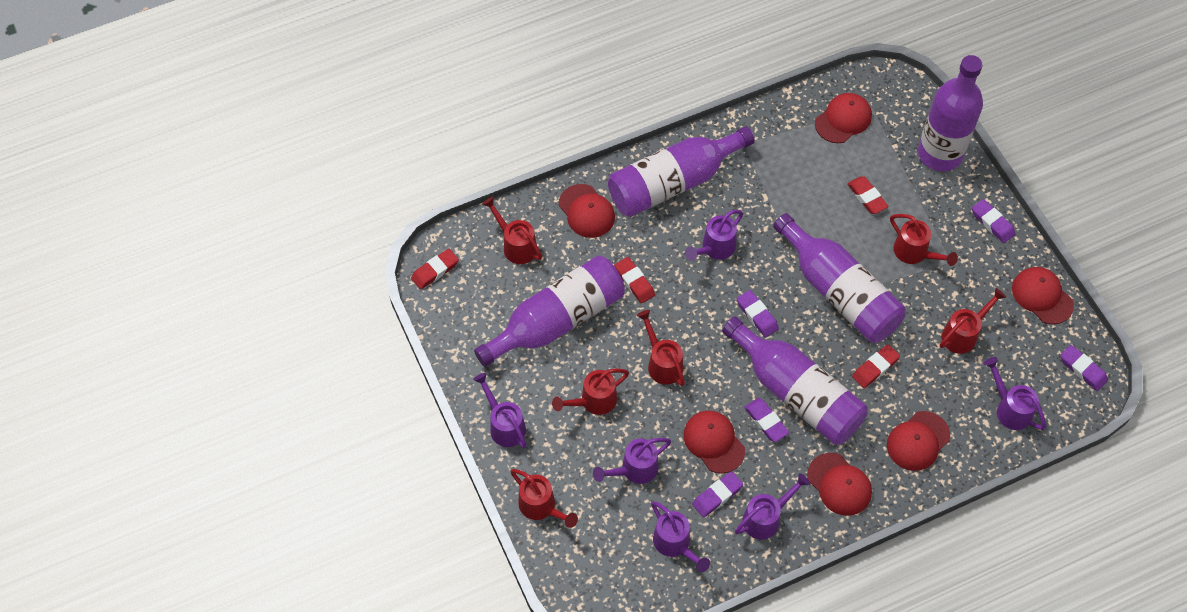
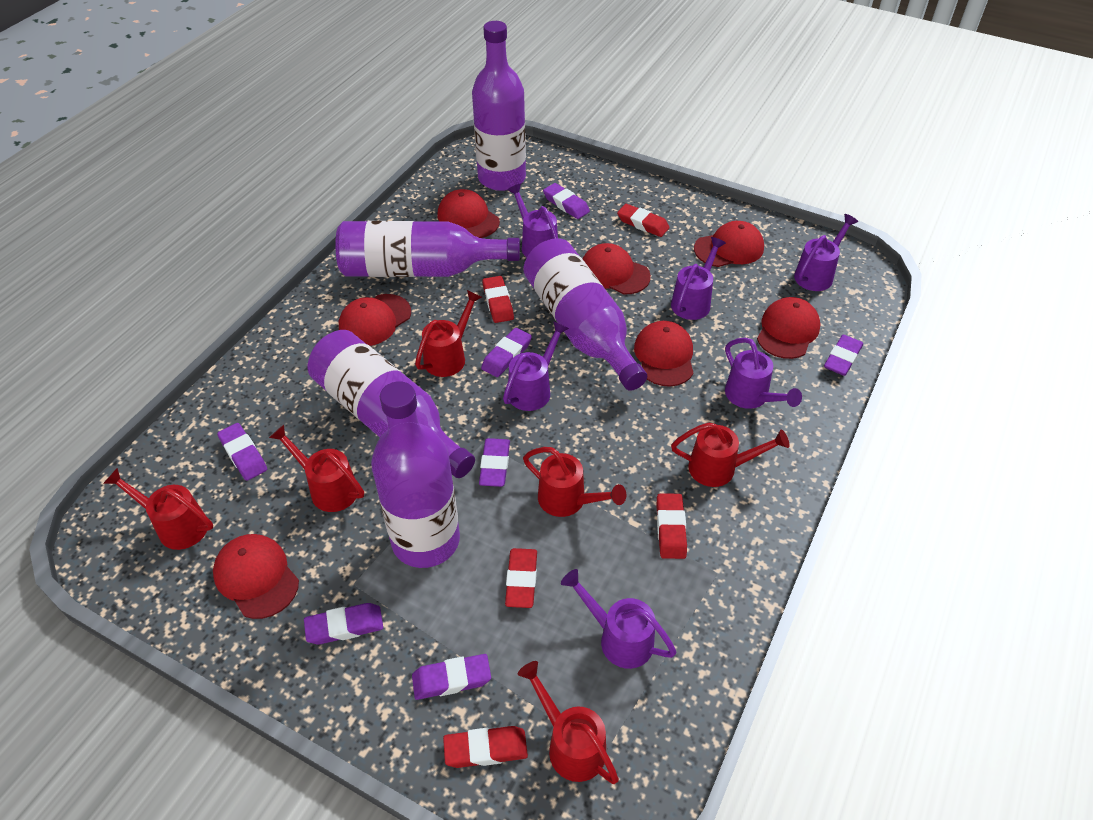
purple eraser: [692,471,743,517] [737,290,779,337] [744,398,789,442] [972,199,1015,243] [1060,345,1108,391] = 5 -> [217,423,267,481] [304,603,383,644] [412,654,491,700] [479,438,510,487] [481,328,532,377] [543,183,590,219] [824,335,863,376] = 7
red cap: [559,184,615,238] [683,411,745,473] [807,453,872,516] [815,93,872,143] [887,411,950,471] [1012,267,1074,324] = 6 -> [213,534,299,619] [339,294,411,346] [438,189,500,238] [582,243,651,294] [634,321,693,387] [694,221,764,267] [757,297,820,359] = 7
red eraser: [411,249,459,289] [614,257,655,304] [847,176,889,214] [852,344,900,388] = 4 -> [443,726,528,768] [482,276,514,323] [505,548,537,608] [617,204,670,237] [657,493,687,559] = 5

